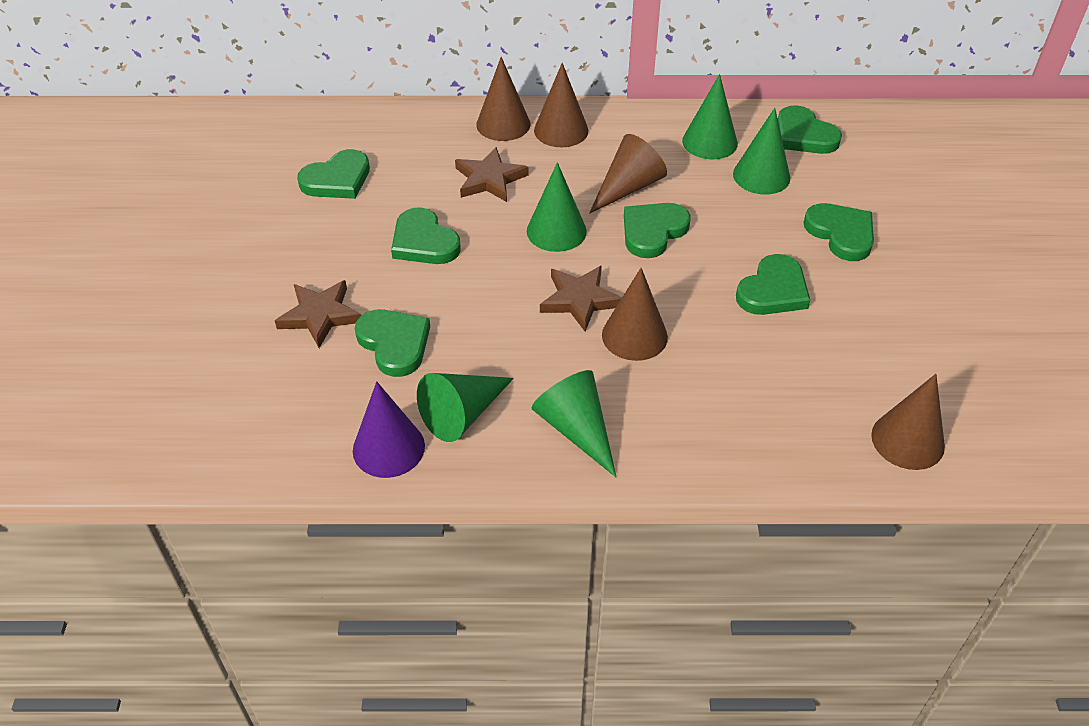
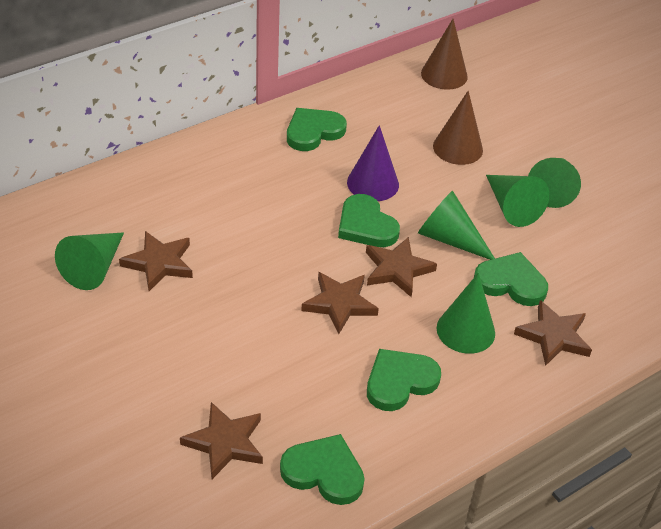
brown cone: [476,57,530,141] [534,63,588,147] [589,134,667,214] [602,268,668,361] [871,374,945,470] = 5 -> [421,19,468,90] [433,91,483,165] = 2
brown star: [275,280,362,348] [455,147,529,202] [540,266,622,332] = 3 -> [119,231,193,291] [180,402,263,479] [301,272,379,334] [366,237,437,297] [514,300,592,366] = 5
green heart: [297,149,370,199] [355,310,430,377] [391,207,461,264] [624,203,691,258] [736,254,810,315] [778,105,842,154] [804,203,874,261] = 7 -> [280,434,365,505] [287,108,347,151] [338,194,400,247] [367,349,441,411] [474,252,548,306] = 5

